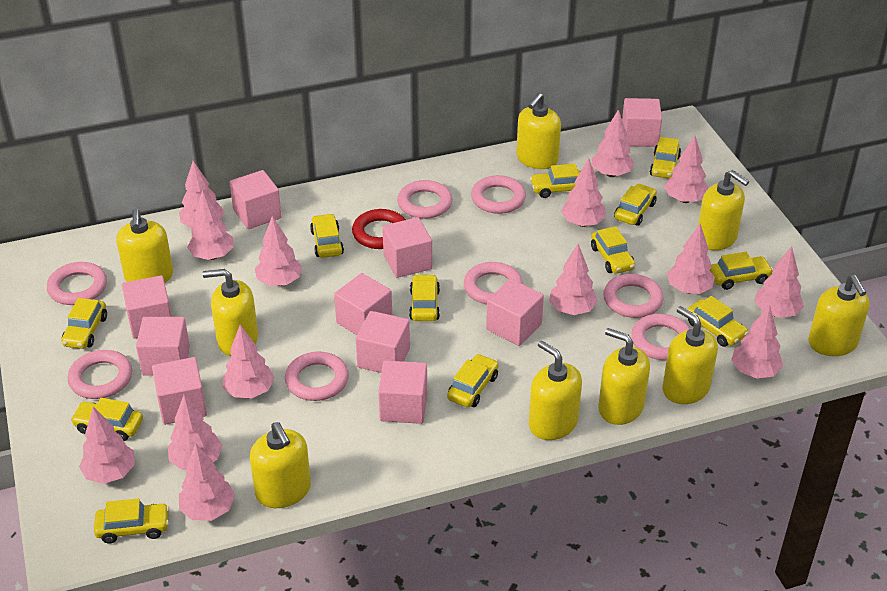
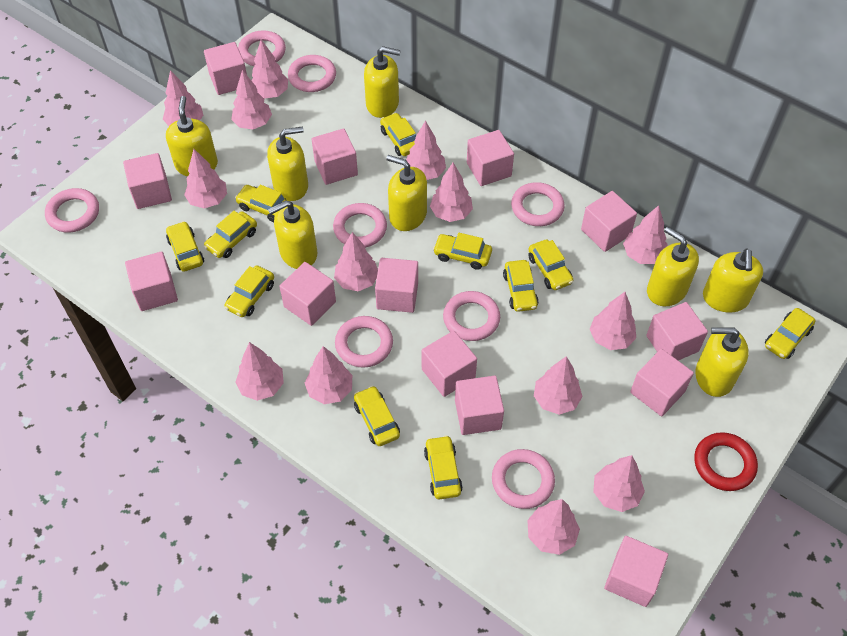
pink cube: [122,275,172,339] [136,317,190,376] [152,357,207,425] [229,170,282,229] [334,273,392,335] [356,311,410,373] [378,361,427,424] [382,217,432,278] [486,279,544,346] [622,98,662,147] = 10 -> [123,153,172,209] [125,251,178,311] [204,42,247,95] [279,262,336,326] [312,128,358,185] [375,258,418,313] [422,331,477,397] [455,376,504,435] [467,130,514,186] [581,191,637,252] [604,536,668,607] [630,349,694,416] [646,302,708,360] = 13
yellow car: [61,298,107,349] [70,398,143,441] [94,498,169,543] [310,214,344,258] [409,274,440,321] [447,354,498,407] [530,164,581,198] [591,226,635,274] [614,184,657,226] [650,137,681,179] [687,296,749,347] [710,252,773,290] = 12 -> [166,221,204,272] [204,211,257,258] [224,266,274,317] [235,185,289,222] [354,386,400,446] [380,113,416,156] [424,435,463,499] [433,233,492,270] [503,260,539,312] [528,239,573,290] [765,308,816,359] = 11
yellow soap dispenser: [116,208,173,282] [202,269,258,356] [250,422,311,508] [516,93,561,169] [529,340,582,440] [598,328,650,425] [662,306,718,404] [698,170,749,251] [808,275,869,356] = 9 -> [166,96,218,176] [267,127,308,201] [268,201,317,269] [364,46,401,118] [386,155,427,231] [647,227,699,306] [695,327,749,397] [703,248,763,313] = 8

